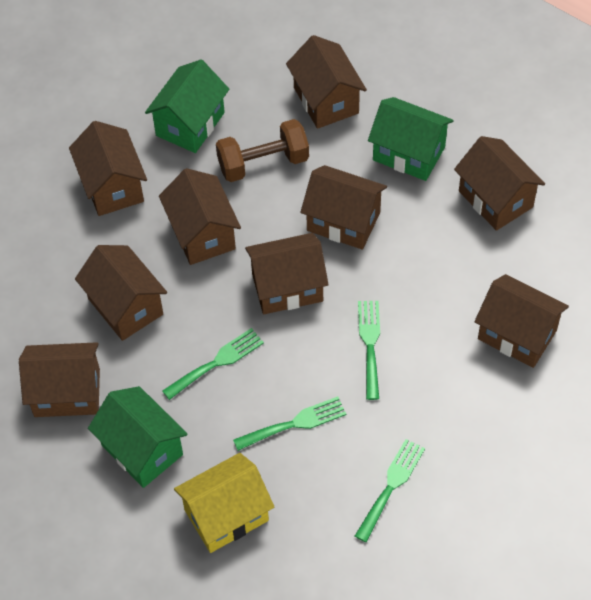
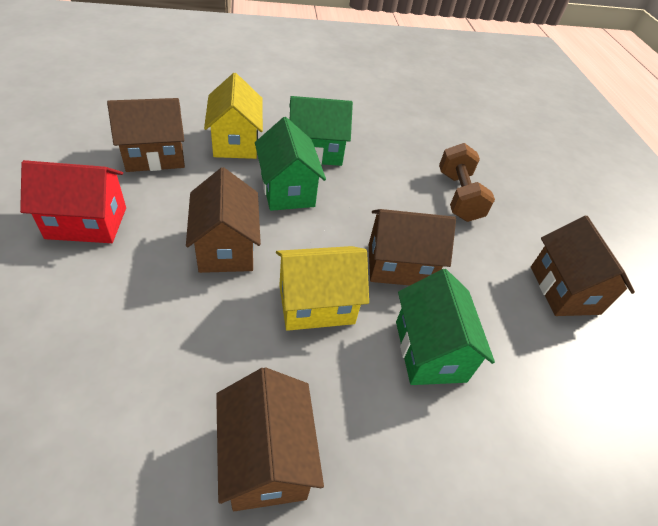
brown house: [19,342,100,417] [69,121,147,216] [75,245,167,341] [159,168,241,265] [245,233,329,314] [286,35,367,129] [300,165,387,250] [454,136,545,231] [475,274,569,368] = 9 -> [107,98,185,172] [186,167,261,273] [216,367,324,511] [369,209,456,285] [531,216,635,316] = 5
green fork: [162,328,264,400] [233,397,346,451] [355,439,425,542] [358,301,380,400] = 4 -> none = 0
red house: none = 0 -> [20,160,126,243] = 1
yellow house: [174,453,274,553] = 1 -> [204,73,263,159] [276,246,369,331] = 2

